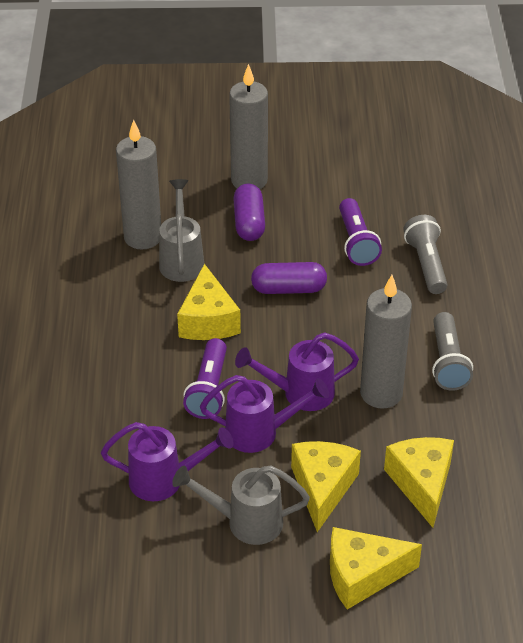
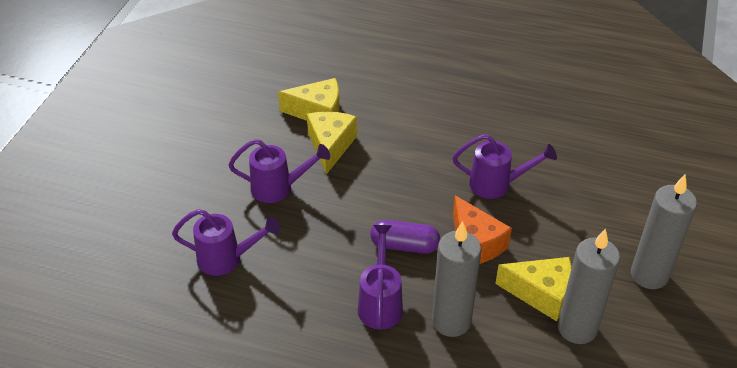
grey flashlight: [404,215,447,294] [432,312,473,391] = 2 -> none = 0
grey watering can: [159,179,204,282] [172,465,310,545] = 2 -> none = 0
orange cheese: none = 0 -> [453,195,512,264] = 1
purple capsule: [233,183,265,241] [251,262,327,294] = 2 -> [370,220,440,254] = 1
purple flashlight: [183,338,227,419] [339,198,382,266] = 2 -> none = 0
purple watering can: [101,422,233,501] [200,375,329,453] [235,332,359,411] = 3 -> [172,209,280,276] [228,139,330,203] [358,225,403,329] [453,134,557,199] = 4
yellow cheese: [177,264,241,340] [291,441,361,532] [330,527,422,610] [384,437,454,528] = 4 -> [278,78,340,121] [307,112,357,175] [495,257,572,321] = 3

